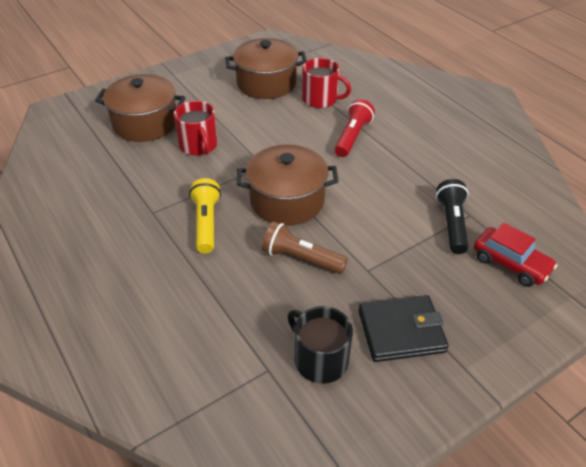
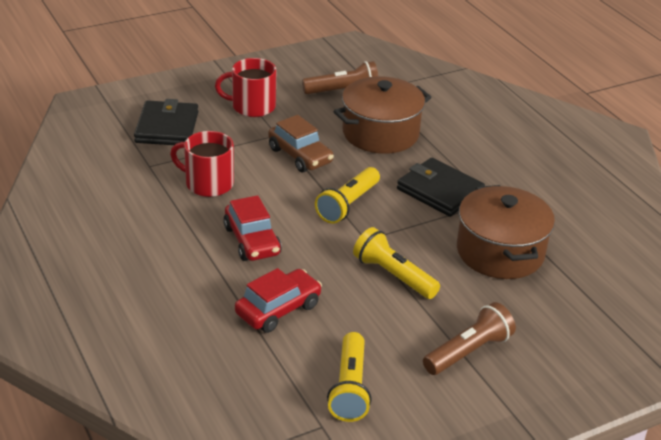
black flashlight: [436,179,469,254] = 1 -> none = 0
black mug: [287,306,353,384] = 1 -> none = 0
black wallet: [358,295,449,362] = 1 -> [134,99,199,145] [397,158,485,217] = 2
brown car: none = 0 -> [268,115,334,172] = 1
brown flashlight: [262,221,348,274] = 1 -> [302,61,378,94] [423,302,516,375] = 2
brown pot: [95,74,186,142] [225,38,307,99] [236,144,339,226] = 3 -> [334,76,432,154] [457,185,555,279] = 2
red car: [474,223,557,287] = 1 -> [223,195,282,261] [235,268,322,333] = 2
red flashlight: [335,99,375,157] = 1 -> none = 0
yellow flashlight: [189,178,221,253] = 1 -> [315,167,380,224] [327,332,372,422] [353,227,440,299] = 3

